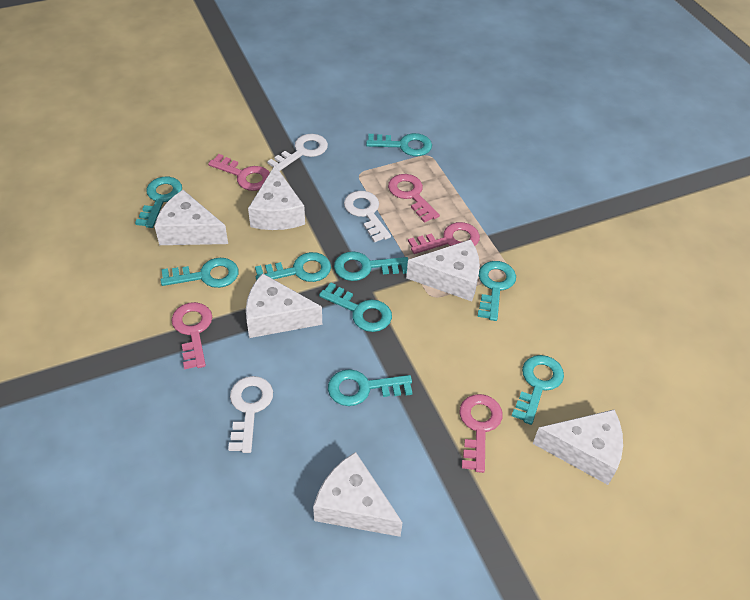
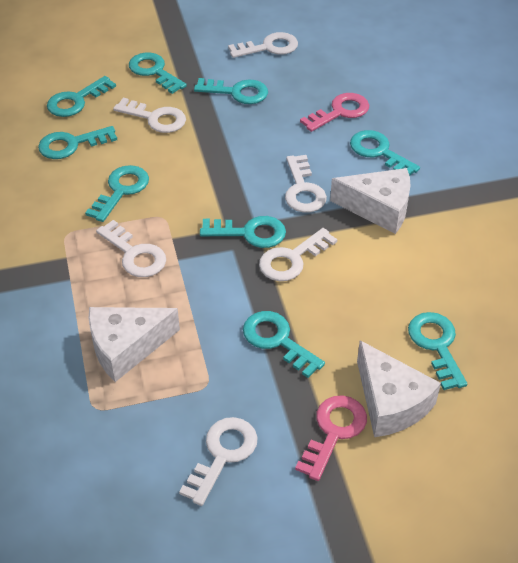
pink key: [171,302,212,370] [208,154,270,191] [388,174,440,223] [408,222,480,254] [459,394,503,473] = 5 -> [295,395,367,481] [300,93,369,132] = 2
white cheese: [154,190,228,245] [246,273,322,338] [248,165,305,230] [313,452,403,537] [406,240,480,301] [533,409,623,485] = 6 -> [88,307,180,382] [330,168,411,234] [357,340,441,437] = 3
white key: [228,376,273,453] [267,134,328,171] [344,191,391,242] = 3 -> [96,220,166,277] [113,98,186,133] [179,417,258,506] [228,32,298,58] [259,228,337,281] [285,155,327,213] = 6

